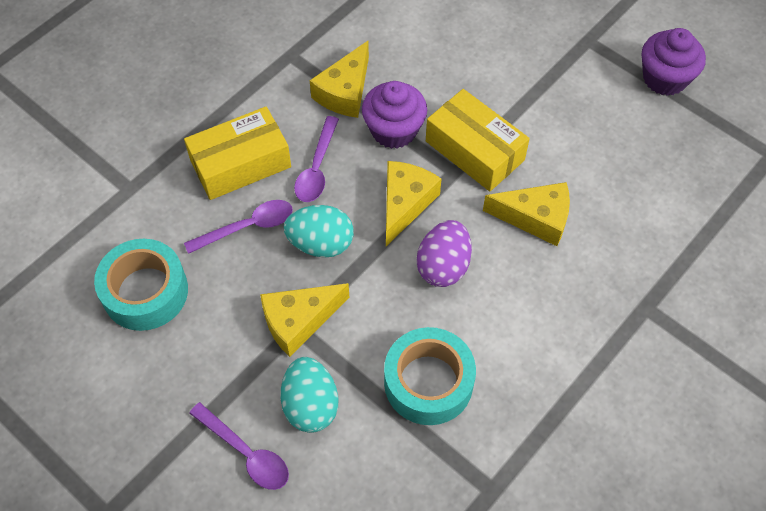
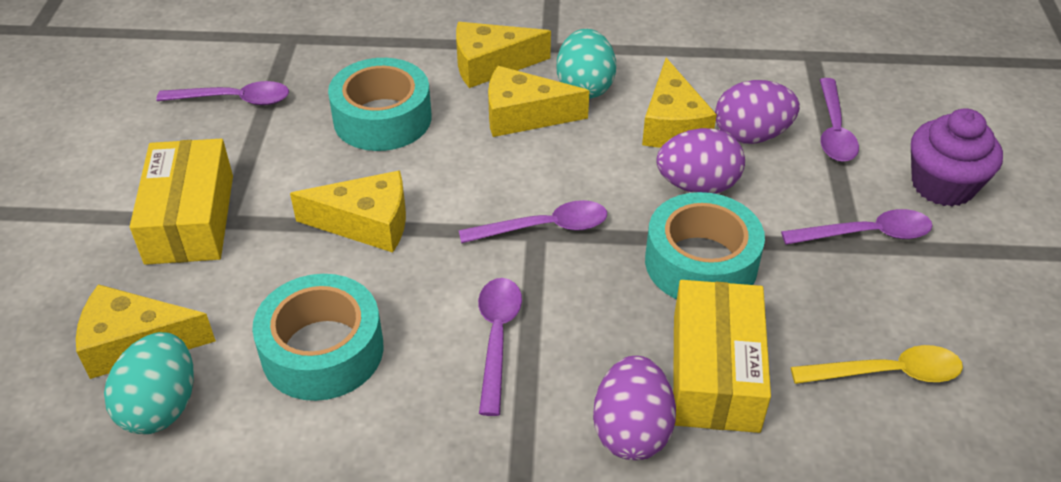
purple cupcake: [362,81,427,149] [642,28,706,96] = 2 -> [911,108,1003,207] = 1
purple egg: [417,220,472,287] = 1 -> [593,356,676,460] [657,128,745,194] [715,80,800,144] = 3
purple spoon: [184,200,293,254] [189,402,289,490] [294,116,339,202] = 3 -> [156,81,289,105] [459,200,607,243] [478,278,522,416] [781,209,933,245] [820,78,859,162] = 5
turquoise tape: [94,239,188,331] [384,327,476,425] = 2 -> [252,274,384,401] [328,58,432,151] [645,192,765,299] = 3
yellow cheese: [260,283,349,357] [310,41,369,118] [386,161,441,246] [483,182,570,246] = 4 -> [76,284,216,379] [290,170,406,253] [456,22,551,88] [488,66,589,137] [642,58,717,148] = 5
yellow spoon: none = 0 -> [791,345,963,384] = 1

